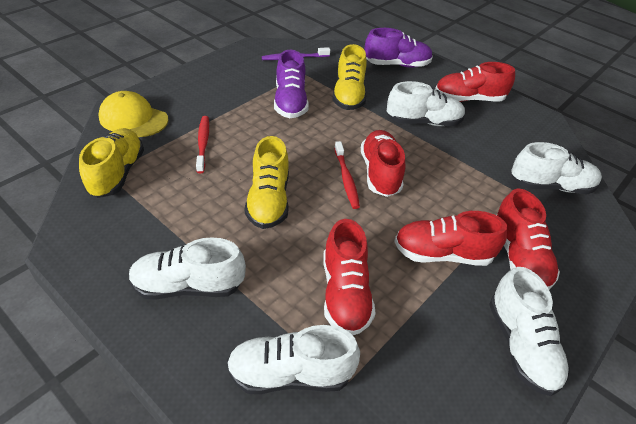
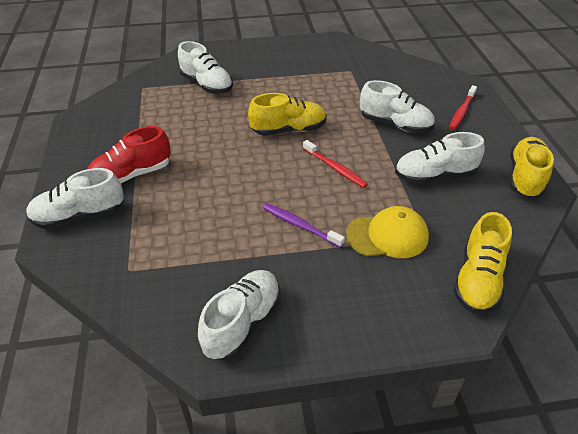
purple shoe: [274,50,309,118] [364,28,433,68] = 2 -> none = 0
red shoe: [323,219,376,335] [361,130,405,197] [394,211,507,266] [435,62,515,102] [496,189,560,290] = 5 -> [87,126,171,183] = 1

